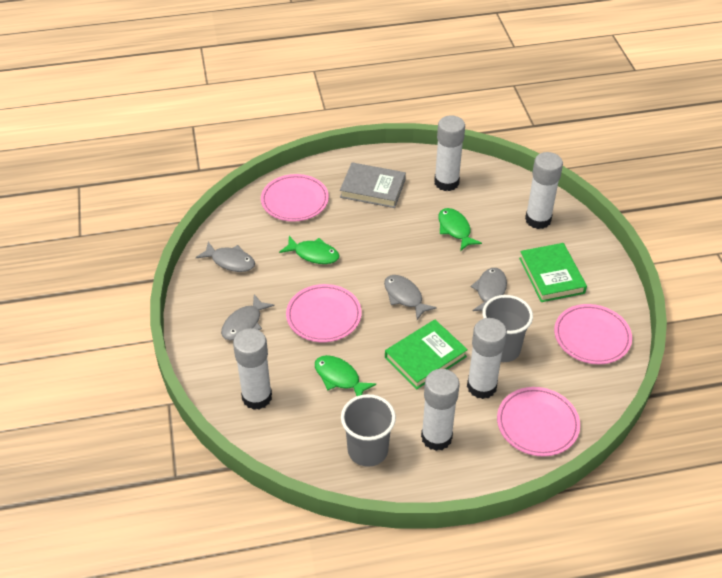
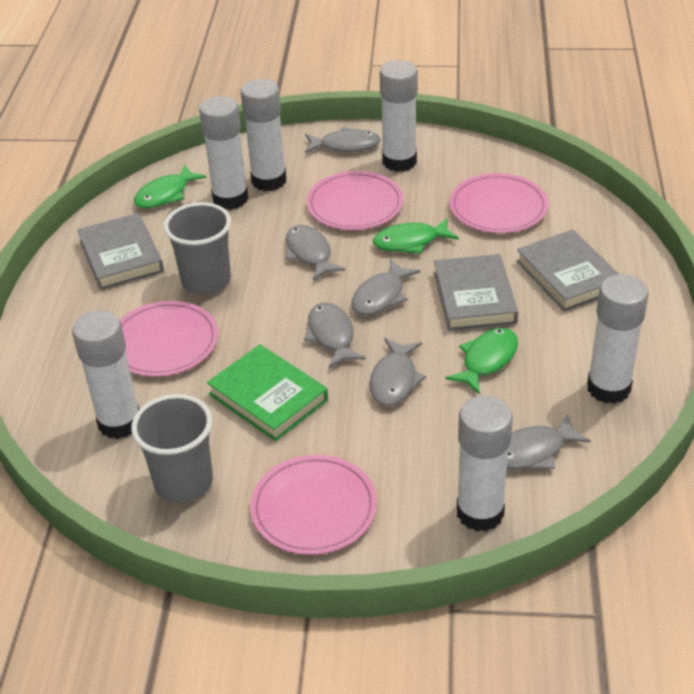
green book: [385,320,468,389] [519,243,587,302] = 2 -> [207,344,328,441] = 1
grey book: [340,162,406,208] = 1 -> [77,213,164,290] [434,254,518,331] [516,230,619,312] = 3
grey fish: [196,242,255,272] [221,294,275,341] [384,275,437,320] [470,268,507,311] = 4 -> [285,225,345,281] [304,303,366,368] [305,127,381,153] [352,259,420,316] [369,338,426,406] [507,414,591,469] = 6
white glue stick: [233,328,272,410] [421,369,459,451] [434,115,465,191] [467,318,507,399] [525,152,563,229] = 5 -> [72,310,139,439] [199,96,248,210] [241,79,286,191] [380,60,418,172] [457,396,513,531] [587,274,649,404] = 6

